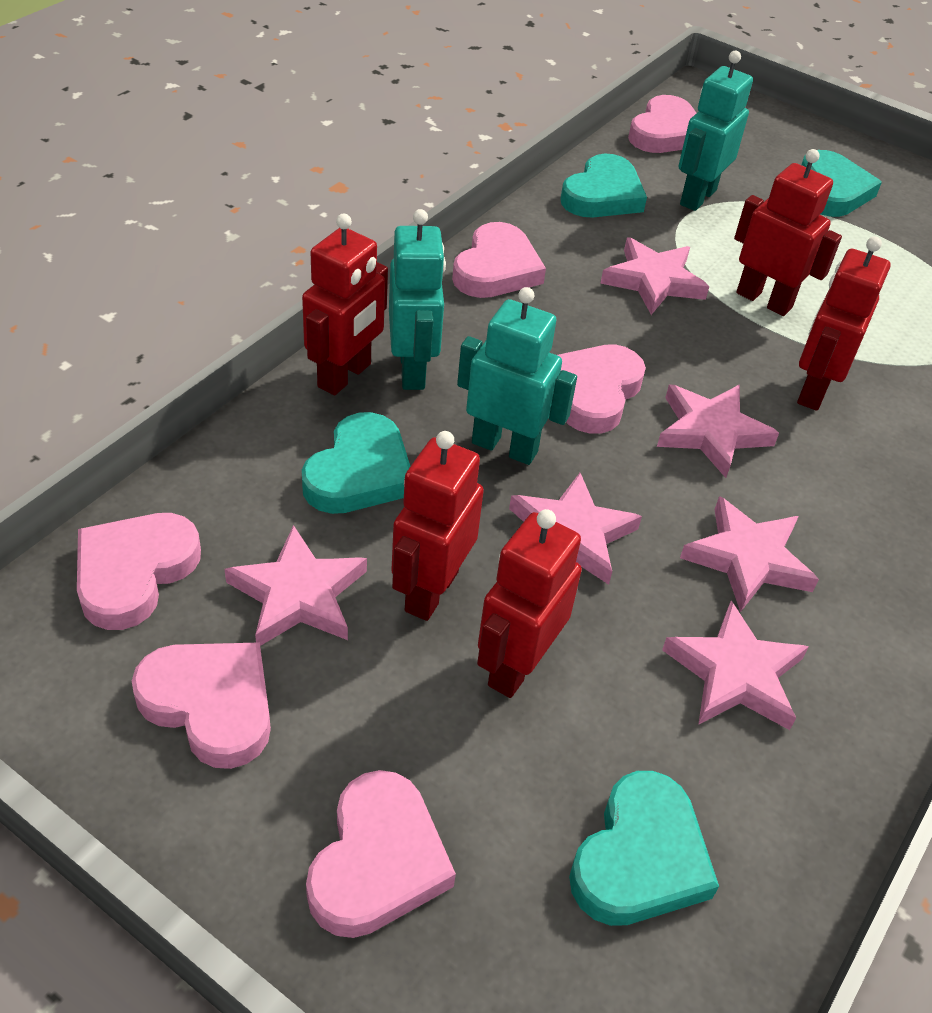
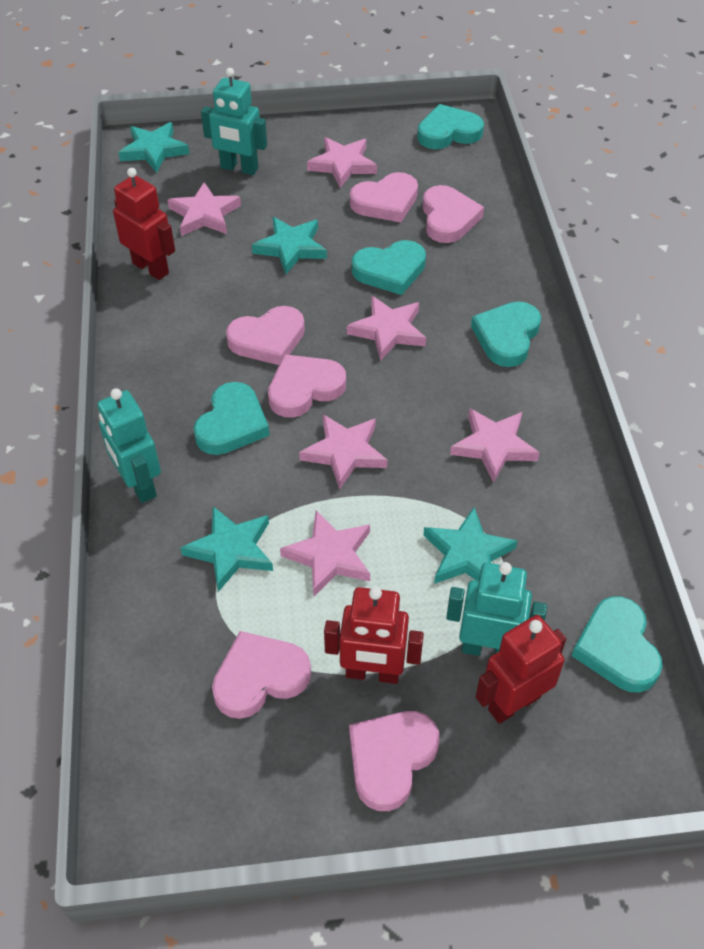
red robot: [302,214,388,395] [391,431,484,621] [477,509,582,698] [734,149,842,316] [797,236,891,411] = 5 -> [113,168,175,280] [324,587,424,684] [475,615,566,724] = 3
turquoise heart: [302,412,410,514] [561,154,647,217] [569,771,719,926] [801,150,882,217] = 4 -> [193,382,270,455] [352,240,426,295] [417,104,484,149] [471,301,541,367] [572,596,662,692] = 5
turquoise star: none = 0 -> [118,122,189,173] [180,506,273,592] [252,217,327,274] [423,507,518,584] = 4

